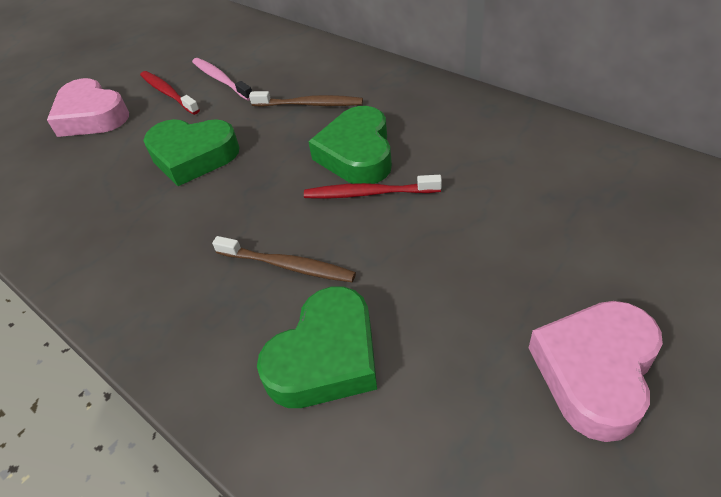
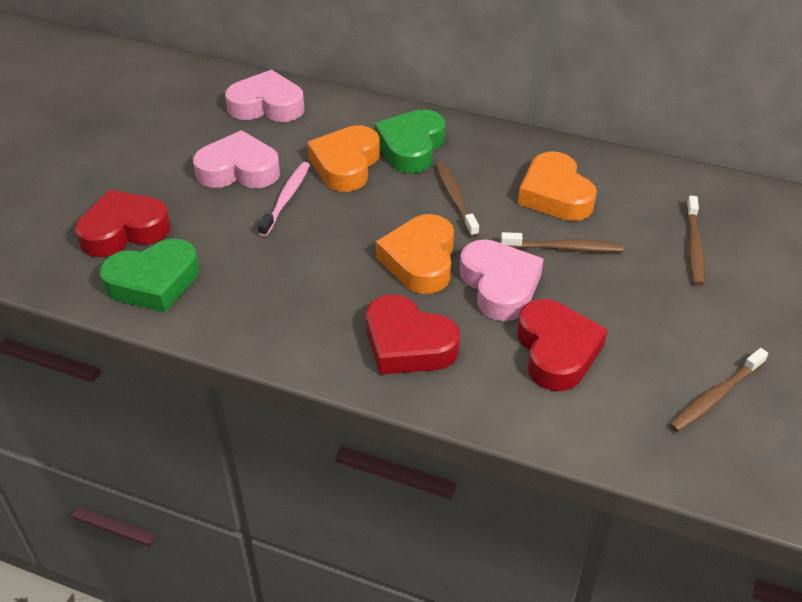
brown toothbrush: [212,236,356,282] [249,91,363,107] = 2 -> [435,162,479,237] [501,232,624,252] [669,348,768,432] [686,196,705,286] = 4
green heart: [143,119,240,186] [257,286,377,408] [308,106,392,184] = 3 -> [100,238,199,312] [375,109,445,173] = 2
orange heart: none = 0 -> [307,125,380,192] [376,214,454,294] [518,151,597,221] = 3
pink heart: [47,78,129,137] [529,301,663,442] = 2 -> [193,130,280,188] [225,70,305,122] [460,239,543,321] = 3
red heart: none = 0 -> [75,190,171,257] [366,295,460,375] [517,299,607,391] = 3
red toothbrush: [140,71,200,115] [304,175,442,199] = 2 -> none = 0

